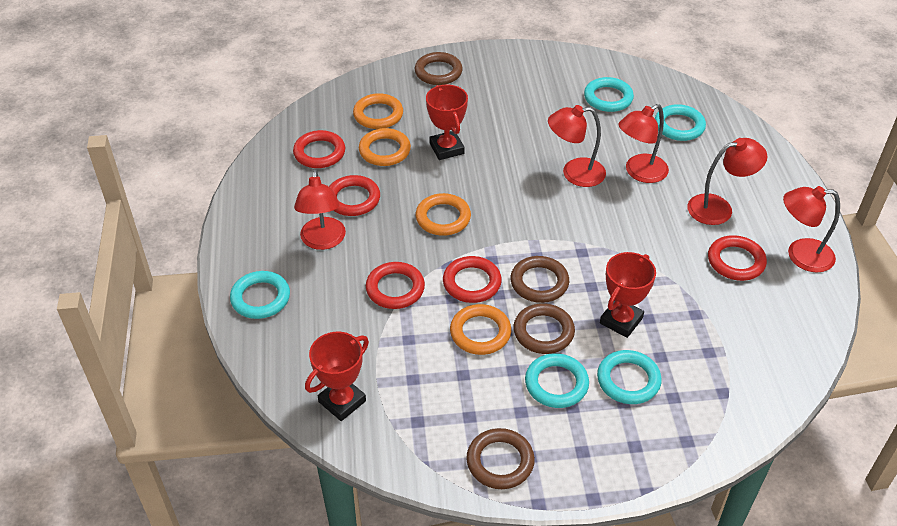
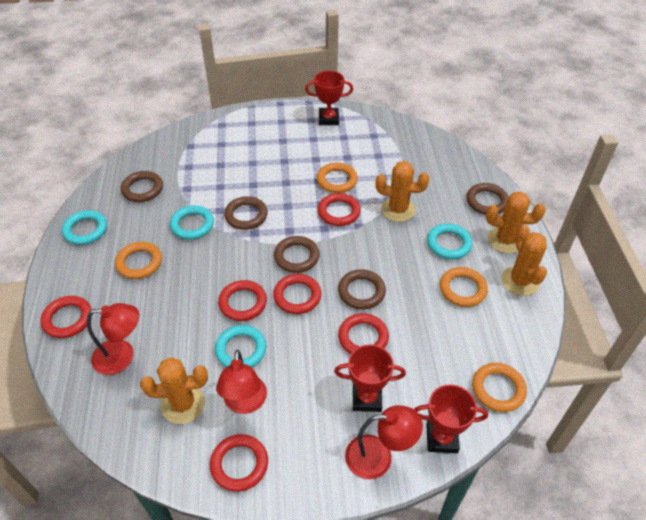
brown ring: [415,52,463,85] [466,428,535,489] [511,256,569,303] [513,303,575,354] = 4 -> [121,171,163,202] [224,196,268,230] [274,236,320,273] [338,269,386,309] [466,183,509,215] = 5
orange cactus: none = 0 -> [140,357,208,424] [375,161,429,222] [486,191,546,254] [501,225,547,296] = 4
red lamp: [294,169,346,250] [548,105,606,187] [618,104,669,183] [687,138,768,225] [783,186,840,273] = 5 -> [87,303,139,375] [216,350,267,414] [345,405,423,479] = 3
red ring: [293,130,345,168] [329,175,380,216] [366,262,425,309] [443,256,502,303] [708,235,767,281] = 5 -> [41,296,92,338] [210,434,268,492] [218,280,267,321] [273,274,321,314] [318,193,361,226] [338,313,389,354] = 6
turquoise ring: [230,271,290,319] [525,353,589,408] [584,77,634,112] [597,350,662,404] [655,104,706,141] = 5 -> [62,210,107,245] [170,205,214,240] [215,325,266,368] [427,224,472,259] = 4

